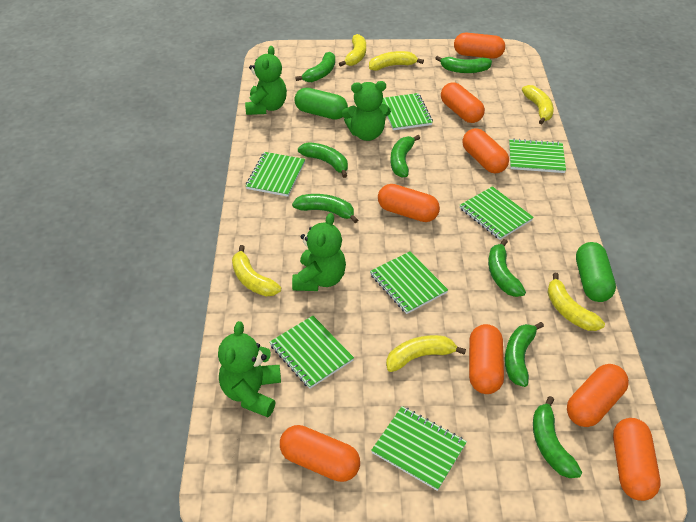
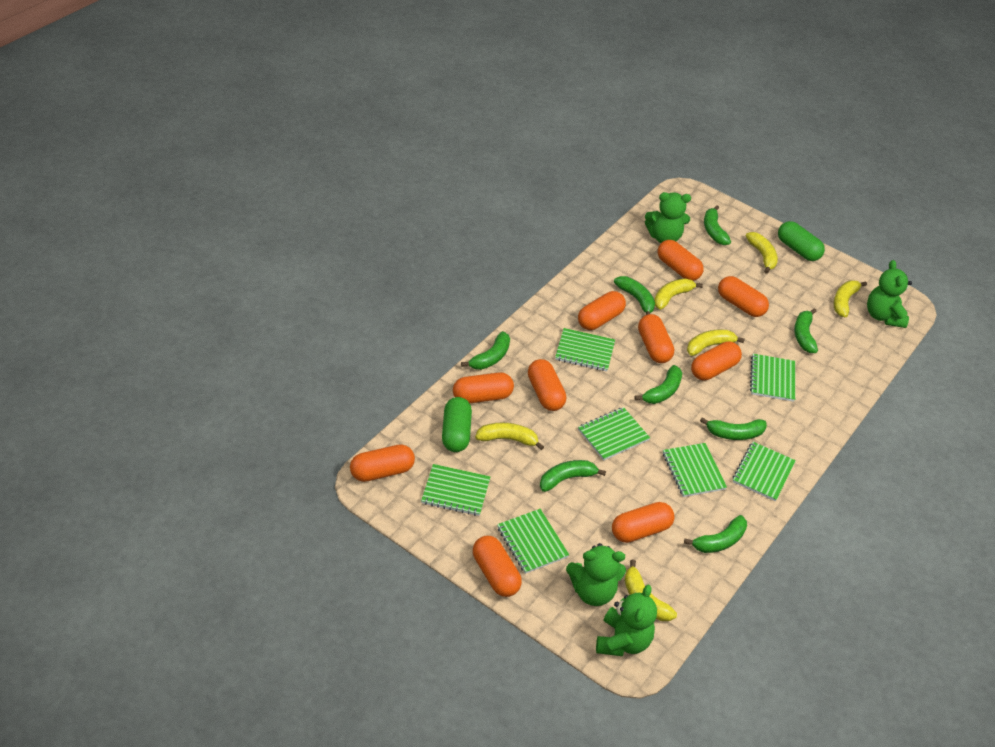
orange capsule: [280,425,360,482] [378,184,440,222] [441,82,485,123] [454,33,505,59] [462,128,509,173] [469,324,504,394] [567,364,629,427] [613,418,661,501] = 8 -> [350,444,415,482] [453,372,514,404] [473,536,522,597] [528,359,566,411] [578,291,626,330] [612,502,675,543] [638,314,674,363] [658,240,704,281] [691,341,742,380] [718,276,769,317] = 10

